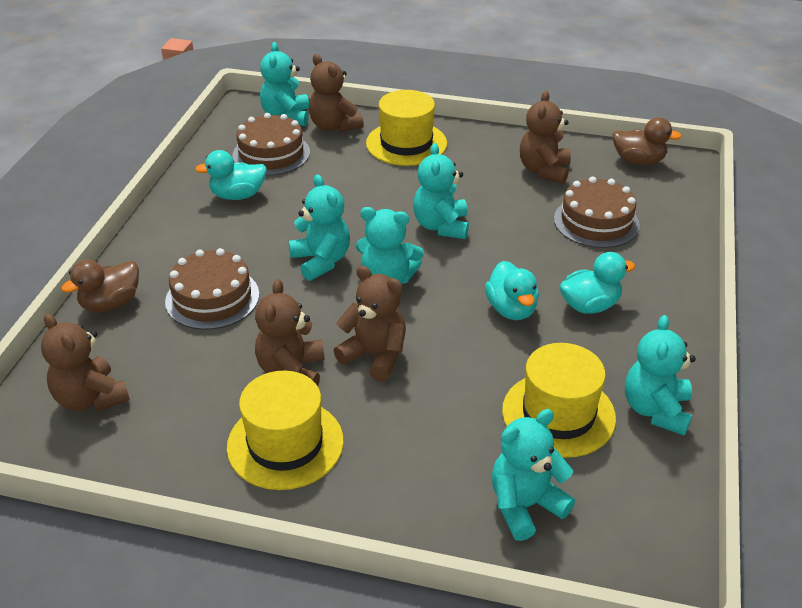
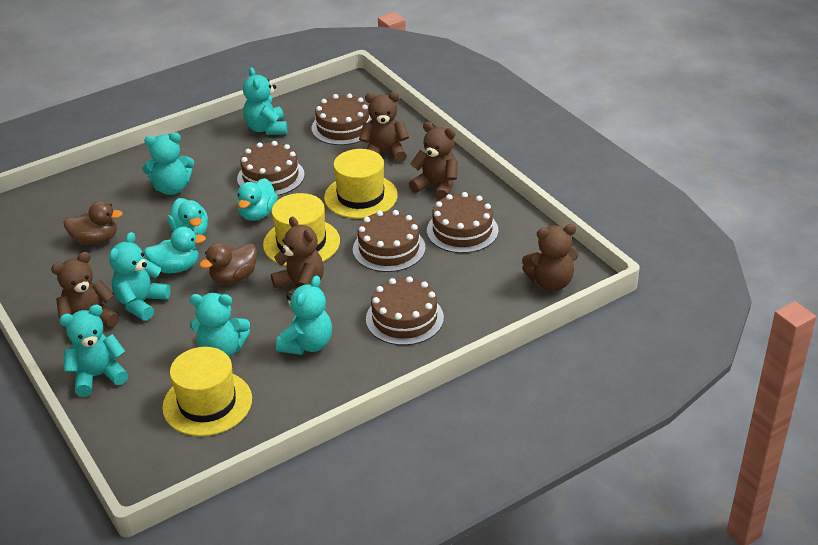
brown cake: [165,248,259,330] [232,113,310,176] [554,176,640,248] = 3 -> [237,141,305,196] [312,94,372,145] [353,210,426,272] [366,276,444,345] [427,192,498,253] = 5

